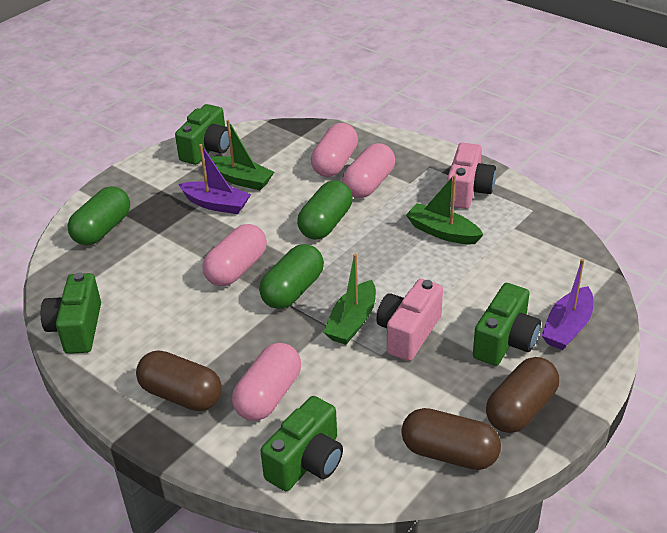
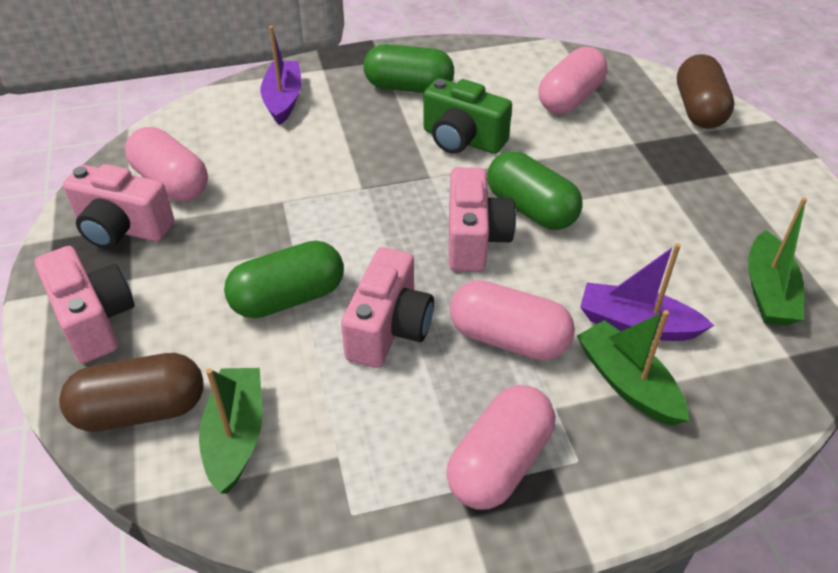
brown capsule: [136,350,222,411] [401,408,501,470] [486,357,559,433] = 3 -> [59,353,204,432] [677,54,734,129] = 2
green camera: [41,272,101,354] [175,104,229,165] [260,396,343,491] [473,283,541,366] = 4 -> [423,78,512,154] = 1
pink camera: [376,279,443,361] [447,143,496,209] = 2 -> [35,246,134,363] [63,164,175,249] [341,247,434,368] [449,167,516,271] = 4

